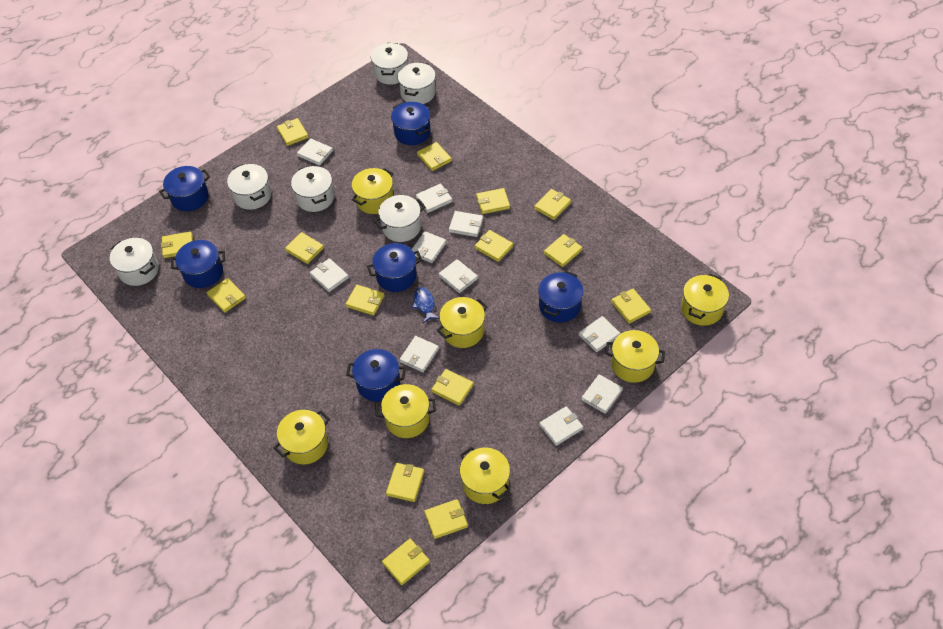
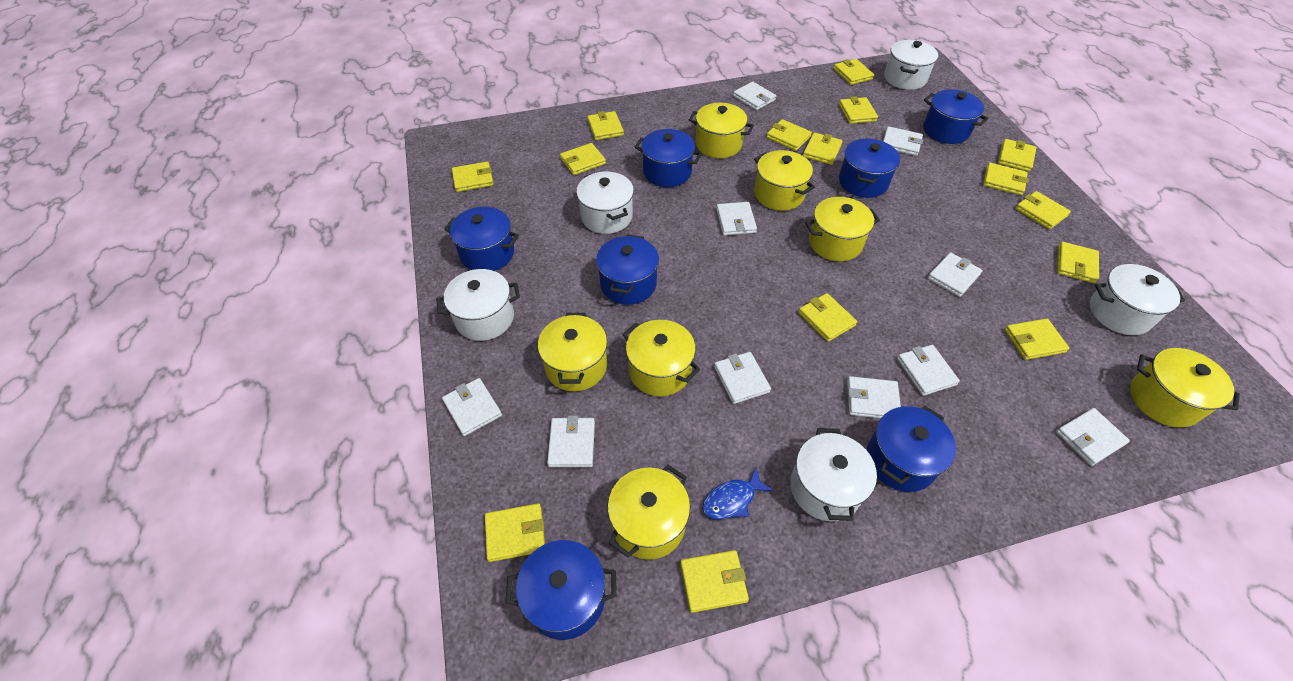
blue pot: [159,166,210,211] [171,240,225,288] [346,349,406,402] [367,243,422,292] [391,102,431,145] [538,271,584,323] = 6 -> [444,207,519,271] [505,540,617,640] [596,235,659,305] [635,129,702,187] [839,139,900,198] [867,406,956,492] [923,89,989,144] = 7
white pot: [110,238,159,286] [227,164,271,210] [291,165,334,212] [371,43,408,85] [374,195,426,242] [398,62,436,104] = 6 -> [436,269,520,341] [576,172,634,234] [790,428,877,521] [884,40,938,90] [1090,264,1185,335] = 5

